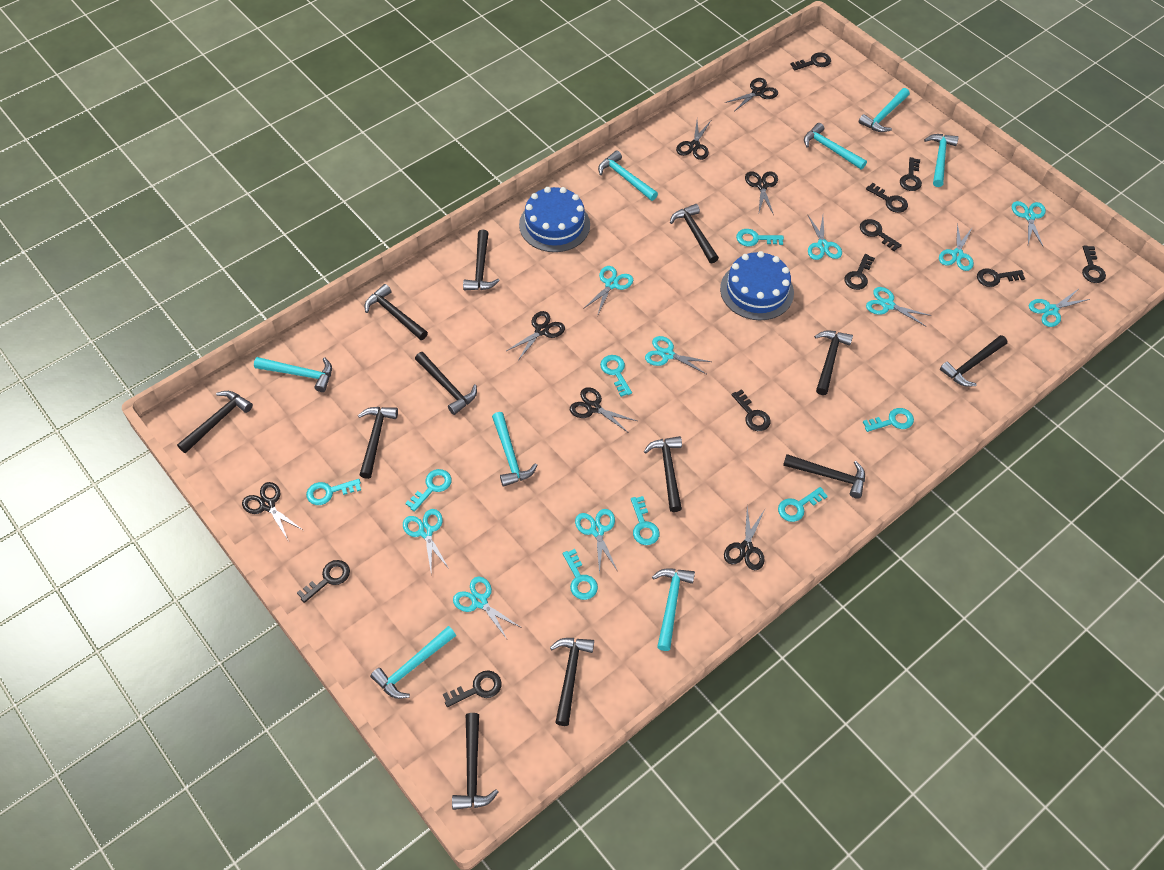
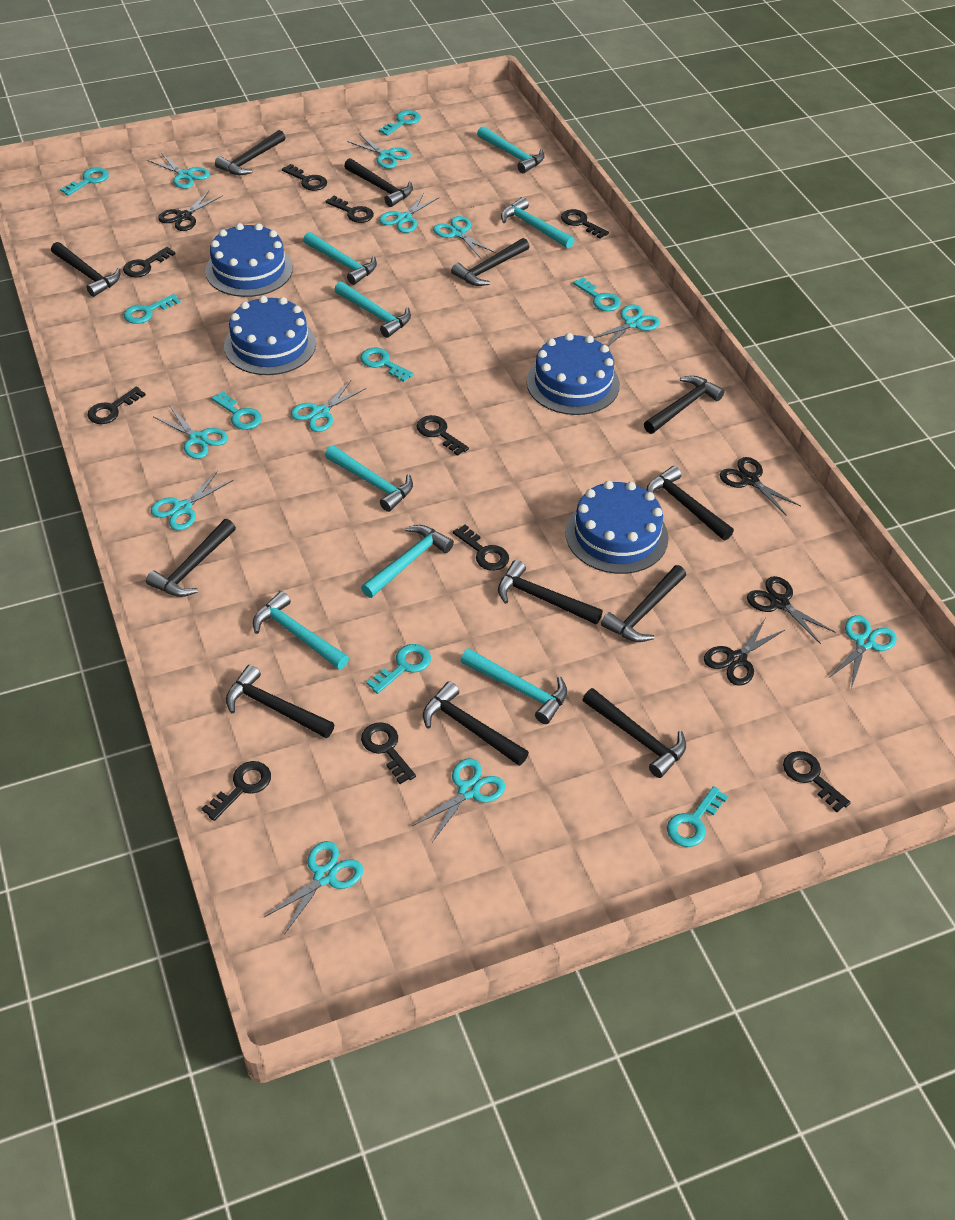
black scissors: [242,482,304,540] [505,311,565,361] [570,387,637,433] [676,121,711,160] [724,507,765,570] [725,78,778,111] [745,171,778,215] = 7 -> [158,191,223,231] [704,618,786,686] [720,457,801,515] [747,576,836,644] = 4
blue cake: [519,187,590,252] [720,251,794,320] = 2 -> [205,223,293,297] [224,296,316,375] [526,333,620,415] [565,481,669,574] = 4
turquoise scissors: [403,509,449,571] [453,577,522,639] [575,509,617,575] [583,266,633,316] [645,336,711,374] [808,215,842,260] [866,287,932,326] [939,223,974,271] [1012,201,1046,248] [1029,289,1090,327] = 10 -> [147,153,210,189] [150,471,233,531] [154,405,228,459] [264,841,363,935] [291,380,366,432] [347,134,411,169] [379,192,438,233] [412,758,505,842] [433,216,496,259] [593,304,660,346] [830,615,897,689] = 11

